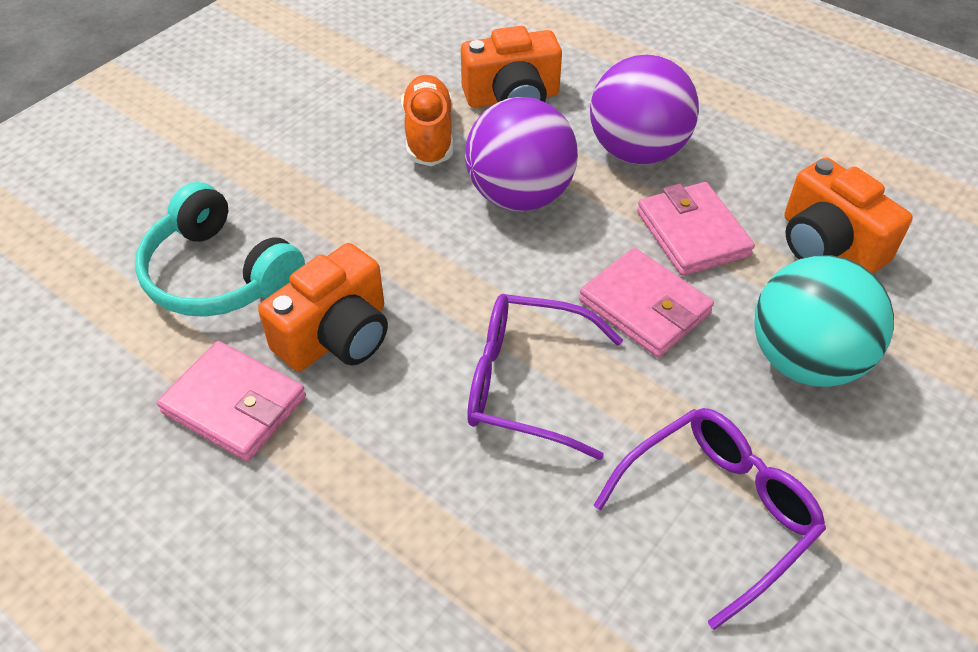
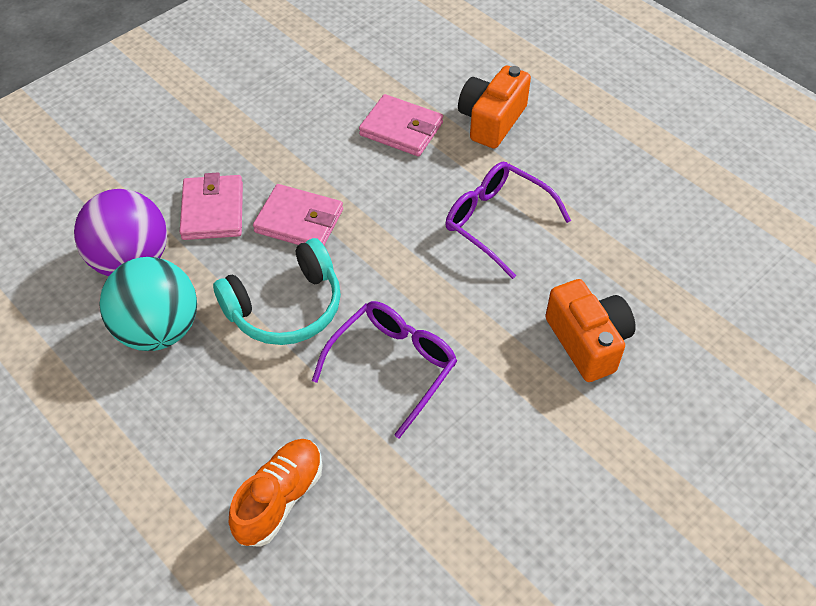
orange camera: [258,243,388,371] [461,26,562,108] [785,157,913,274] = 3 -> [458,65,531,149] [545,279,636,382] = 2
purple ball: [465,97,578,211] [590,54,699,165] = 2 -> [74,189,167,276] = 1

